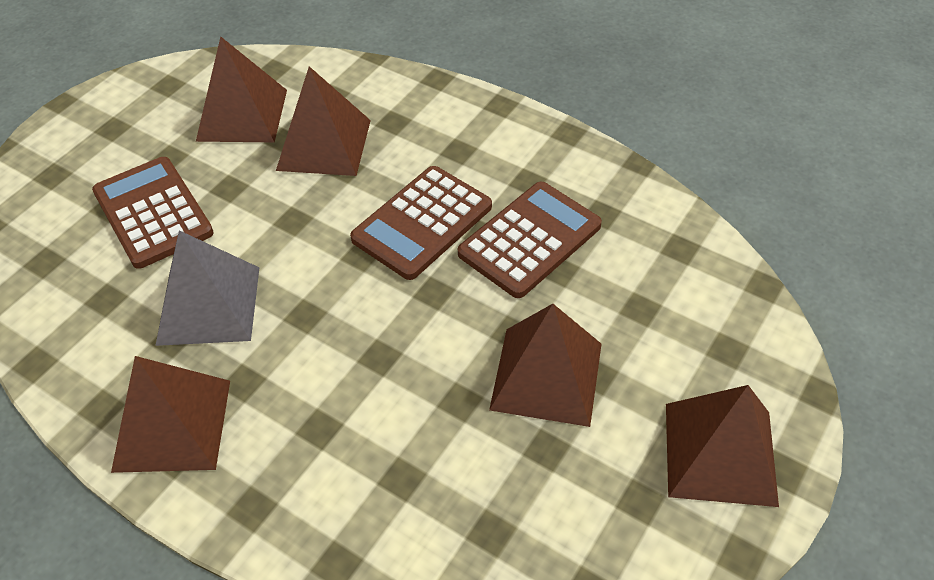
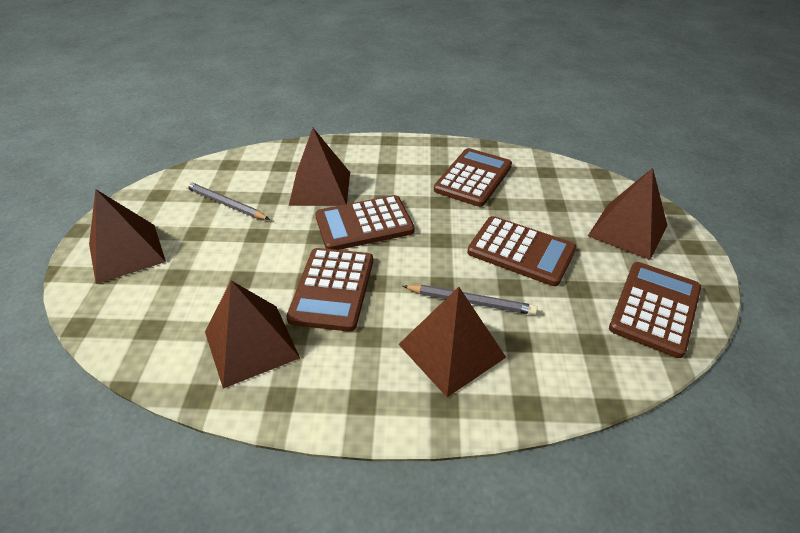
brown calculator: [92,157,214,269] [350,166,492,280] [458,182,602,298] = 3 -> [286,248,373,332] [315,195,415,250] [434,148,512,207] [467,216,576,286] [609,262,701,358] = 5
grey pencil: none = 0 -> [185,181,270,220] [403,285,537,315] = 2
grey pyramid: [155,230,260,346] = 1 -> none = 0

